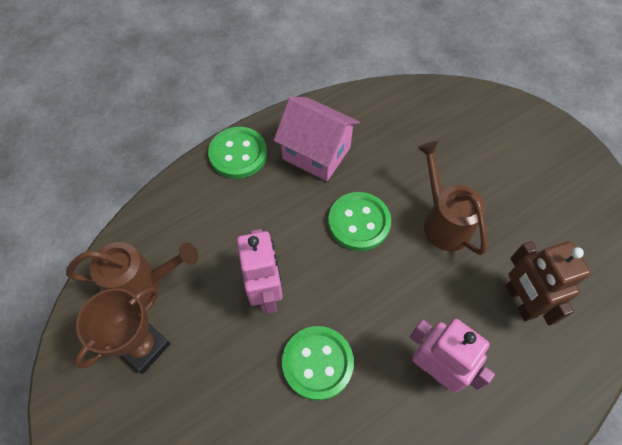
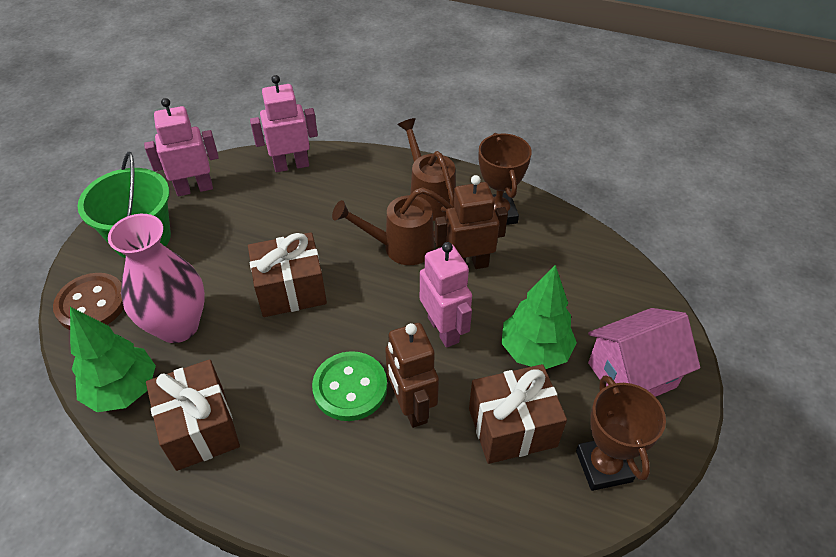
brown button: none = 0 -> [53,273,124,330] = 1
brown gift: none = 0 -> [146,359,240,471] [248,232,327,317] [469,364,567,464] = 3
brown robot: [505,241,591,326] = 1 -> [385,323,439,428] [434,175,508,269] = 2
brown trophy: [75,286,171,374] = 1 -> [478,133,532,225] [576,375,666,491] = 2
green bucket: none = 0 -> [77,152,171,258] = 1
green button: [208,127,267,179] [282,326,354,401] [328,192,391,251] = 3 -> [312,351,387,421] = 1
green tree: none = 0 -> [70,307,156,412] [501,265,577,369] = 2
pink robot: [237,229,283,314] [410,319,495,393] = 2 -> [144,98,219,196] [250,75,318,172] [420,242,472,348] = 3
pink vase: none = 0 -> [108,214,205,343] = 1

